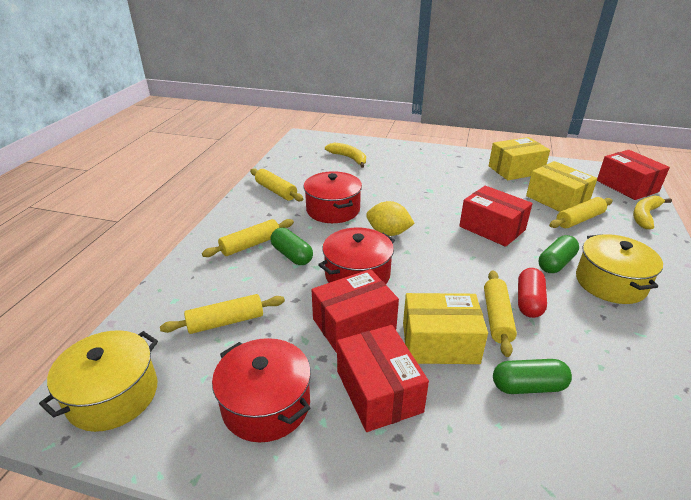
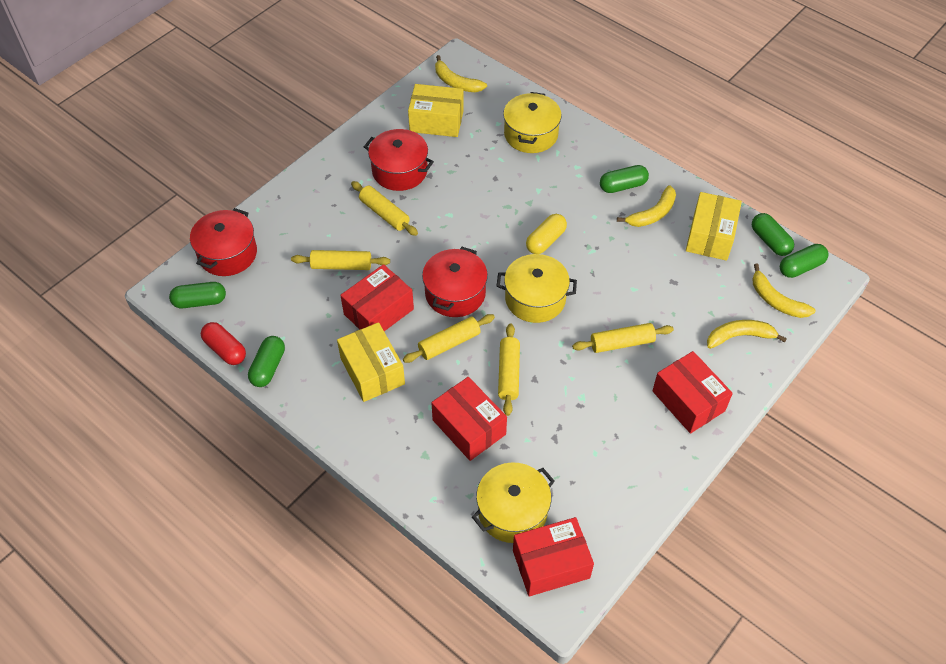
green capsule: [270,228,313,265] [493,359,572,394] [539,235,579,273] = 3 -> [169,282,226,308] [248,336,285,387] [600,165,649,193] [752,213,794,256] [780,244,828,278] = 5
yellow banana: [325,143,366,168] [633,196,672,229] = 2 -> [435,55,487,92] [617,185,676,227] [707,320,787,349] [753,264,816,318] = 4
yellow capsule: none = 0 -> [526,214,567,254] = 1
yellow lemon: [366,201,415,236] = 1 -> none = 0
yellow pot: [39,330,158,432] [576,234,663,304] = 2 -> [472,462,555,543] [496,254,577,323] [503,92,562,153] = 3

